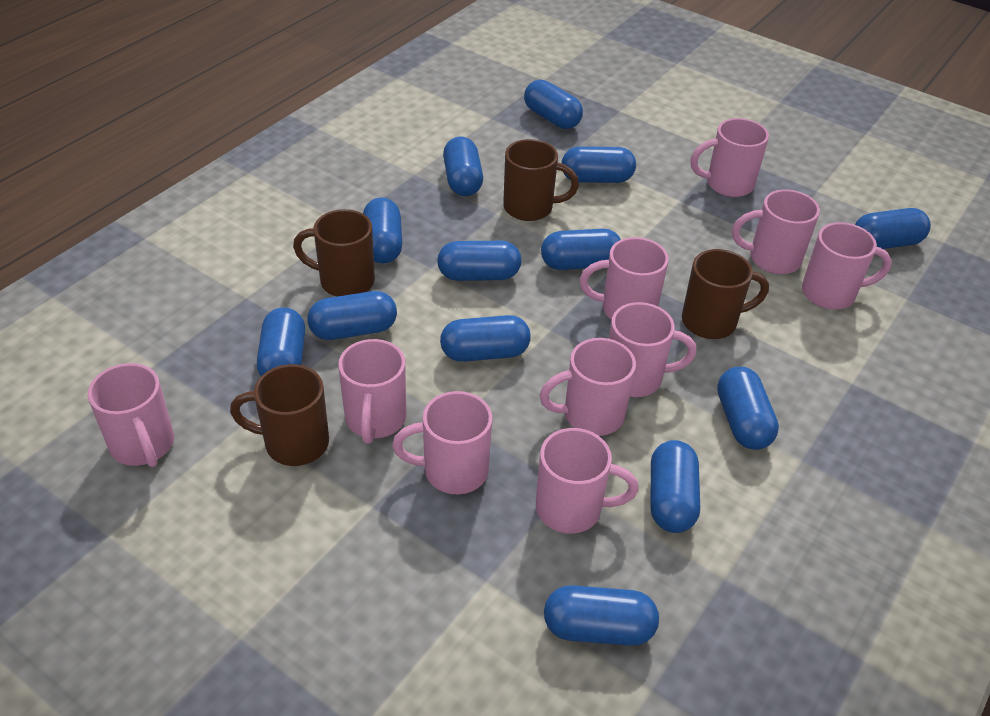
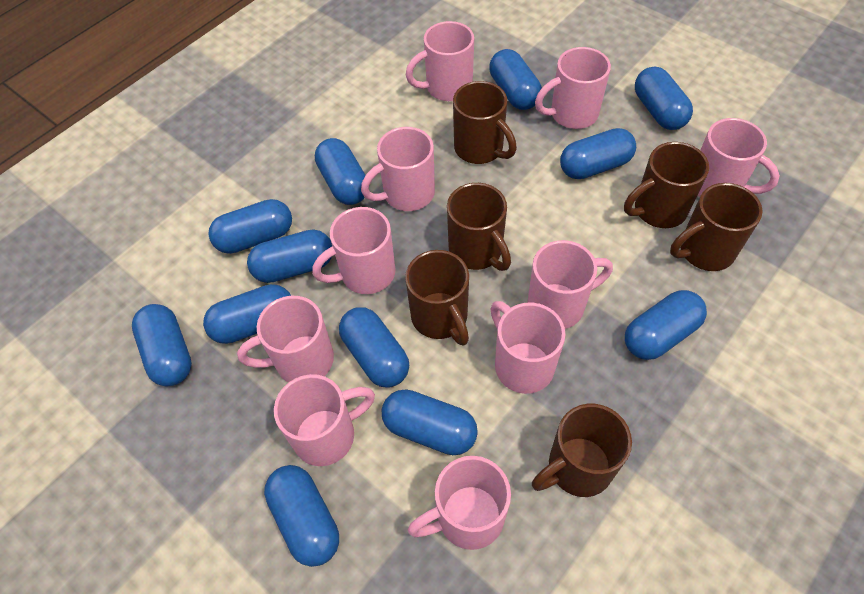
blue capsule: [257,308,305,376] [307,291,397,340] [363,197,402,264] [437,241,521,281] [440,315,531,362] [443,136,483,196] [524,80,583,129] [541,229,621,270] [544,585,659,646] [562,146,636,183] [651,440,700,533] [717,367,779,450] [855,208,931,249] = 13 -> [132,304,192,386] [203,284,291,344] [208,199,292,254] [247,229,332,283] [264,465,339,567] [315,138,366,205] [339,307,409,388] [382,389,478,455] [489,49,542,110] [560,128,636,179] [625,290,707,360] [635,66,693,130] = 12
brown mug: [230,364,329,466] [293,209,375,297] [503,139,579,221] [682,249,769,339] = 4 -> [405,250,469,346] [447,183,511,271] [453,81,517,164] [532,404,632,497] [624,142,709,228] [670,183,763,271] = 6

